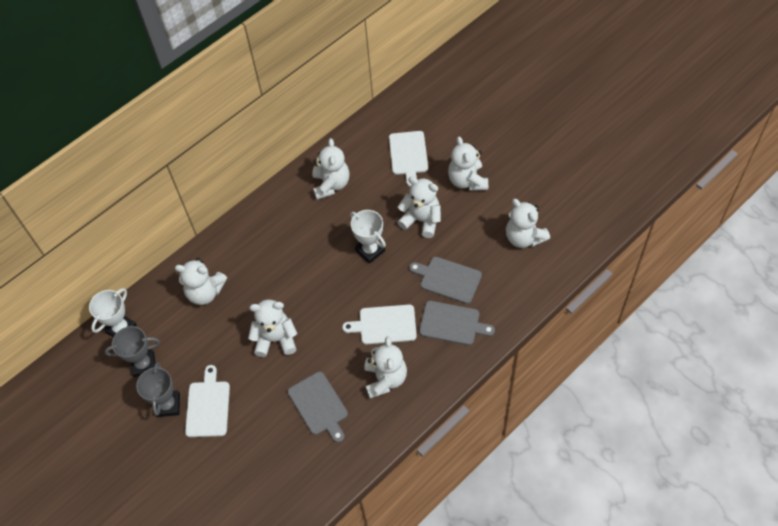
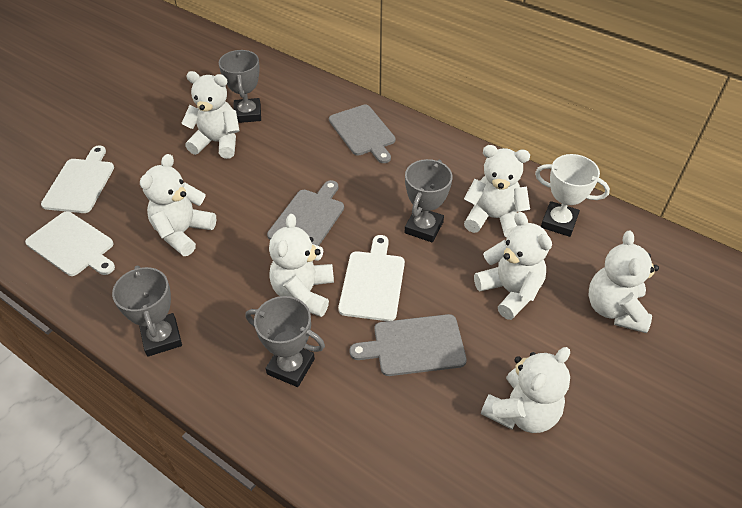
grey trophy: [105,326,160,377] [136,362,180,417] = 2 -> [112,266,182,357] [219,50,261,123] [246,296,325,387] [404,159,453,242] = 4
white trophy: [89,288,137,337] [350,210,386,264] = 2 -> [535,154,610,237] = 1

